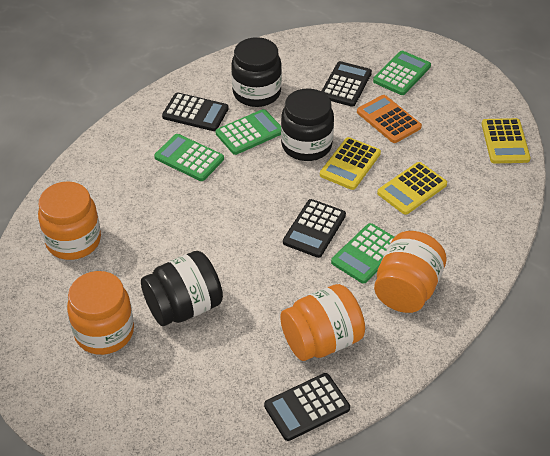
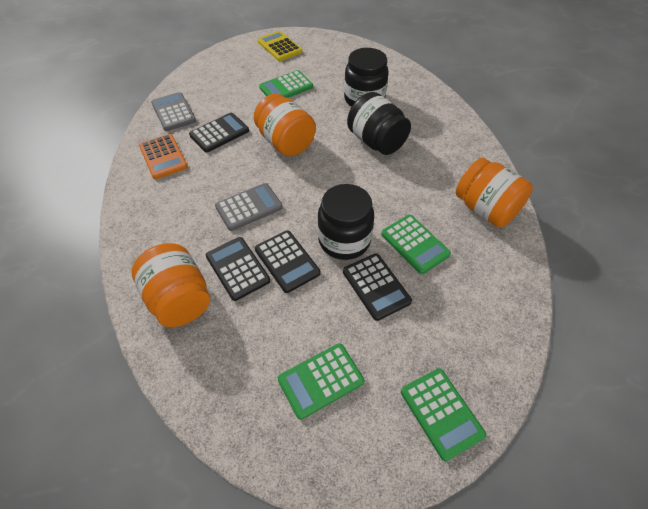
grey calculator: none = 0 -> [151,92,196,131] [215,183,283,231] = 2
orange jar: [38,181,101,260] [67,271,134,355] [280,284,365,361] [374,231,447,313] = 4 -> [131,243,210,327] [254,94,316,156] [456,158,533,227] = 3
yellow calculator: [320,137,381,190] [377,162,447,215] [482,118,531,163] = 3 -> [258,31,302,61] = 1

